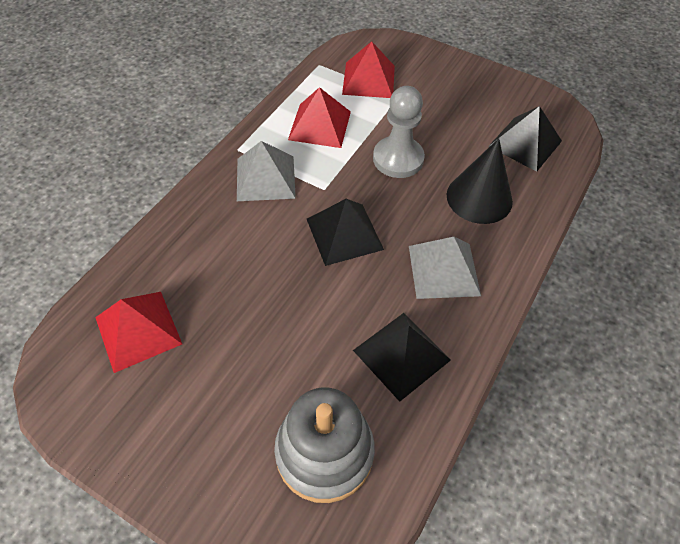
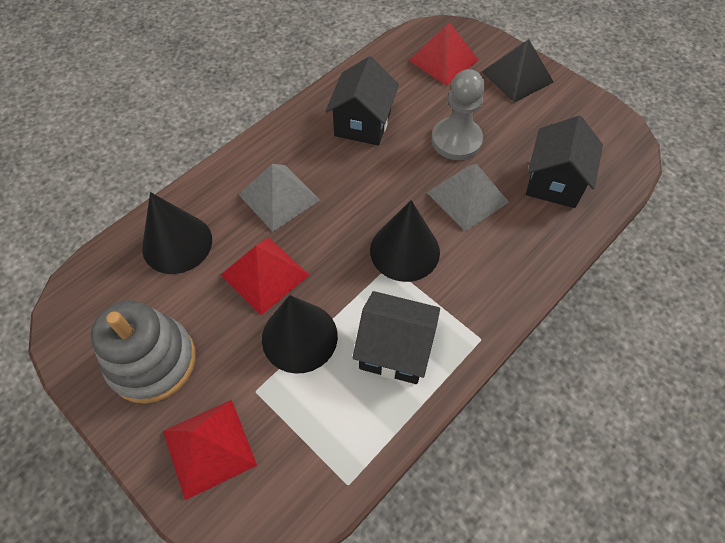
black cone: [446,138,513,224] = 1 -> [142,192,212,274] [262,295,338,374] [370,200,440,282] = 3
black house: none = 0 -> [326,56,399,146] [352,291,440,384] [526,116,603,208] = 3
black pyramid: [307,199,384,266] [353,313,451,402] [488,106,562,172] = 3 -> [481,39,554,103] = 1

